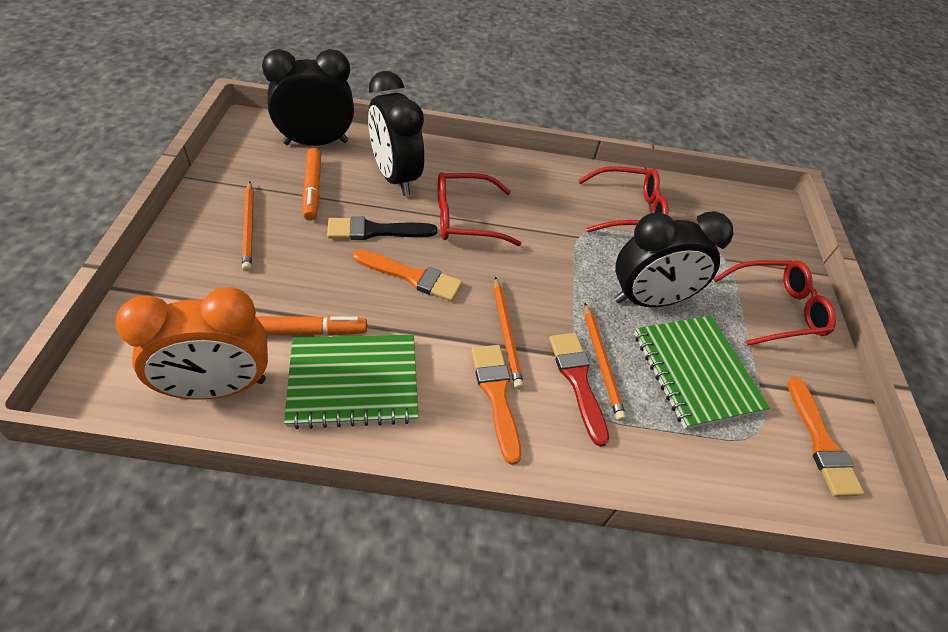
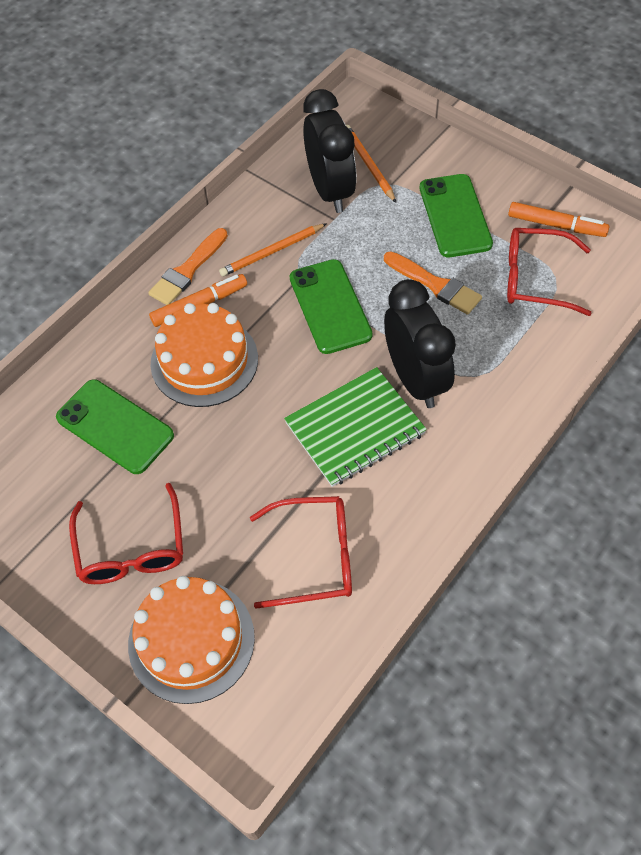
black brush: [327,216,437,240] = 1 -> none = 0
black clock: [262,49,354,146] [368,71,424,196] [614,211,733,307] = 3 -> [303,89,357,213] [384,279,456,408] = 2
green notebook: [284,335,418,429] [634,316,770,429] = 2 -> [284,367,427,487] = 1
green phone: none = 0 -> [56,379,174,474] [290,259,373,354] [420,174,493,257] = 3
orange brush: [353,249,462,302] [471,345,521,465] [787,377,864,497] = 3 -> [148,228,228,305] [384,251,482,315] = 2
orange cake: none = 0 -> [128,576,255,704] [151,303,258,407] = 2
orange clock: [116,287,268,400] = 1 -> none = 0
orange pencil: [242,182,254,271] [494,277,524,389] [584,303,626,421] = 3 -> [219,223,327,276] [346,125,396,203] = 2
red brush: [549,333,609,447] = 1 -> none = 0

